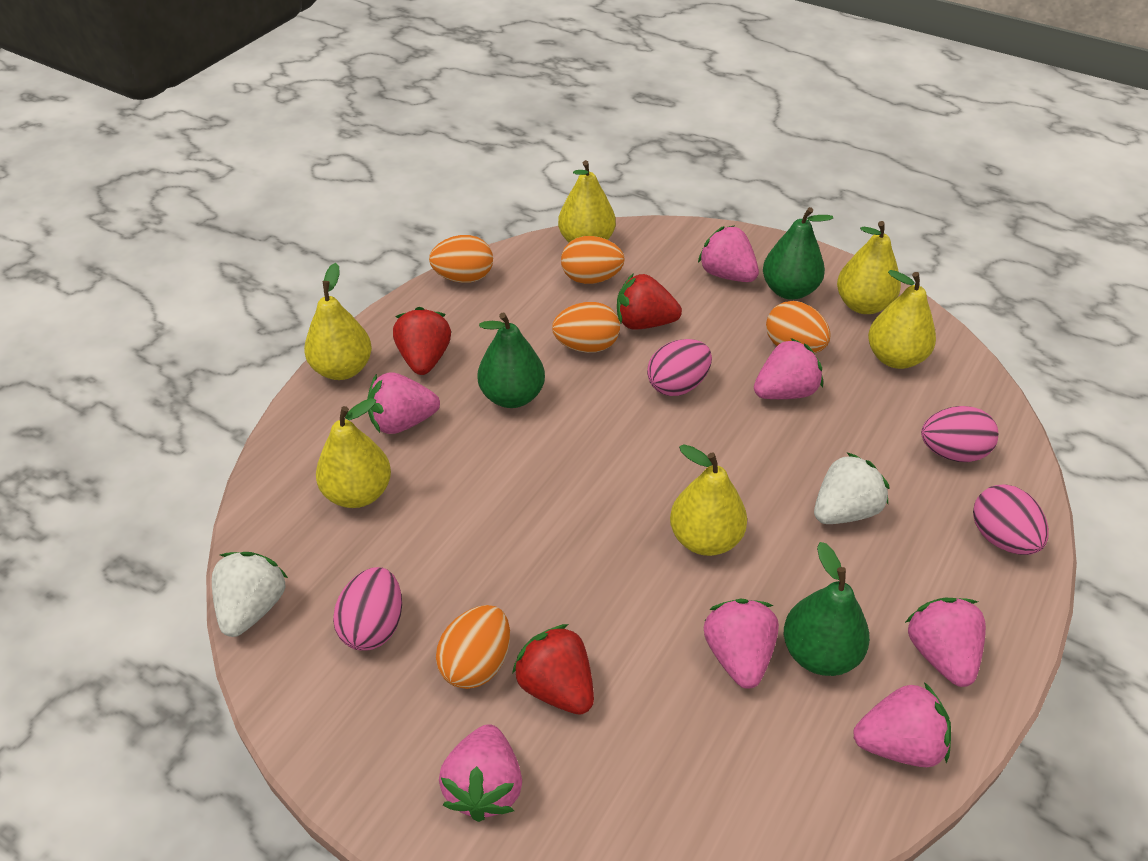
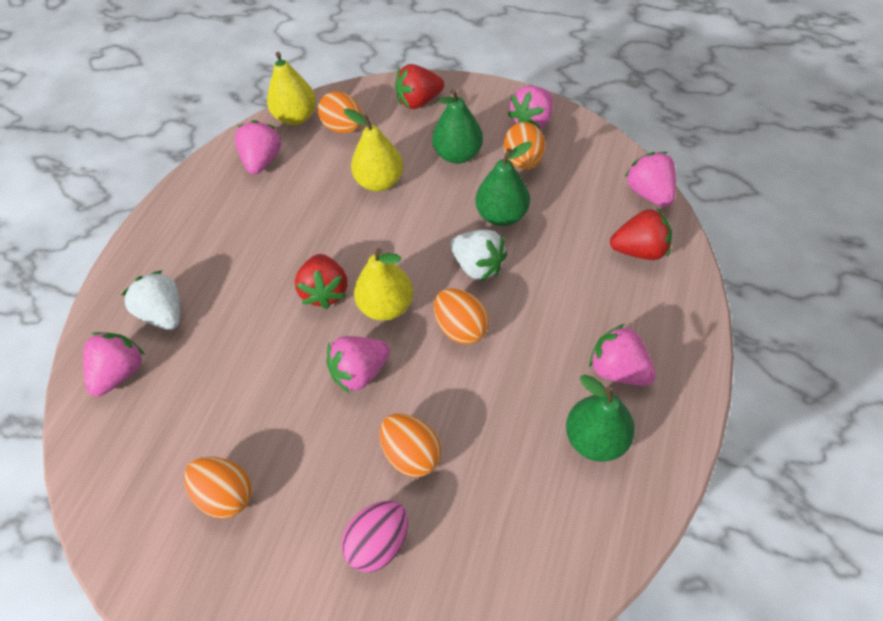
pink egg: [333,567,402,650] [647,339,712,396] [921,406,998,462] [973,484,1049,555] = 4 -> [341,500,408,572] = 1
pink strawberry: [367,372,440,434] [439,724,522,822] [698,226,759,282] [704,599,779,689] [754,338,823,399] [853,682,951,767] [905,598,986,687] = 7 -> [83,332,145,397] [235,120,281,174] [326,336,390,393] [508,86,553,129] [589,324,656,386] [625,152,676,207] = 6
yellow pear: [304,263,372,380] [316,398,391,508] [558,160,616,242] [670,444,747,556] [837,221,901,314] [868,270,936,369] = 6 -> [267,52,316,125] [344,108,403,192] [354,248,413,321] = 3

